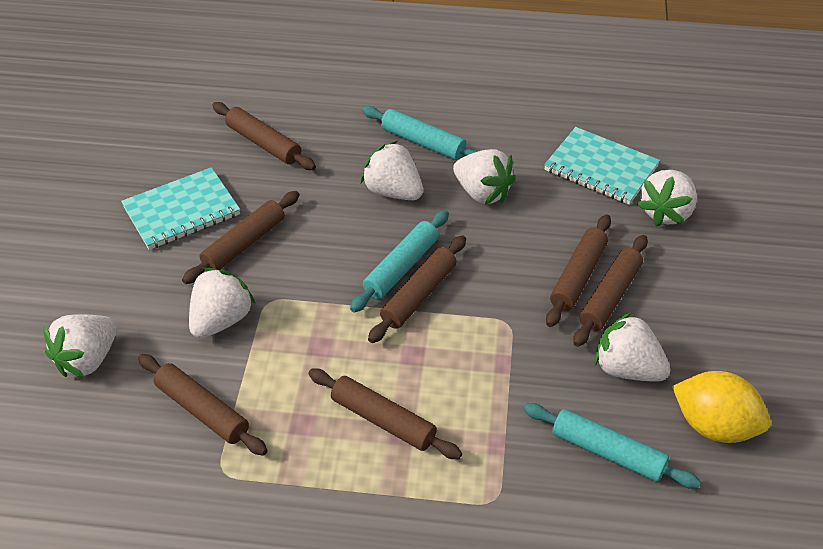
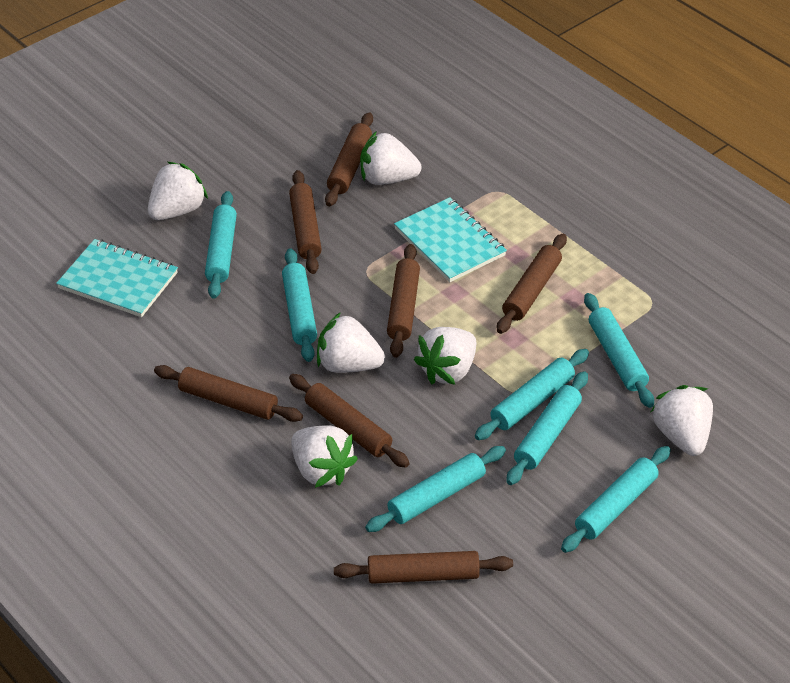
turquoise rolling pin: [350,210,449,312] [362,106,478,160] [524,403,701,489] = 3 -> [205,191,237,299] [282,248,317,362] [365,446,506,532] [475,349,589,440] [506,371,588,485] [561,446,671,553] [584,293,654,408] = 7
yellow lemon: [672,371,771,443] = 1 -> none = 0

